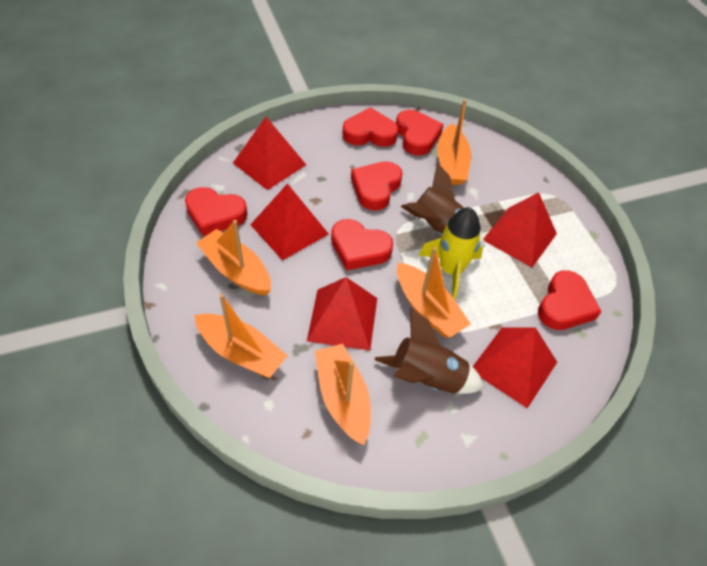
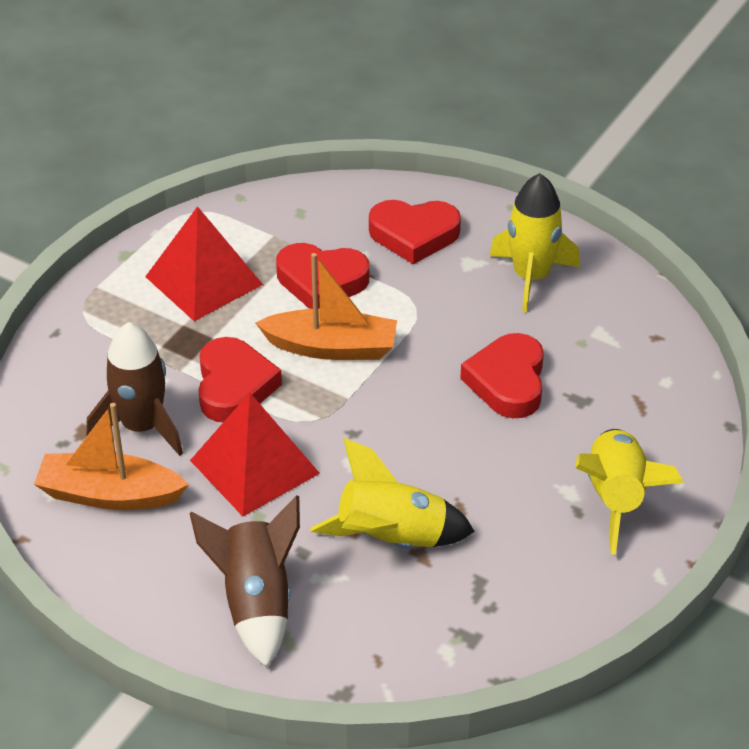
orange boat: [194,294,288,378] [196,220,271,296] [315,344,371,445] [397,247,471,338] [437,99,471,185] = 5 -> [34,403,189,510] [255,253,397,360] = 2
red heart: [185,187,248,236] [331,219,393,271] [342,107,399,147] [351,161,403,210] [396,110,444,155] [538,270,602,330] = 6 -> [198,337,282,422] [276,243,369,309] [369,200,461,264] [460,333,544,418] = 4
red pyramid: [233,117,306,190] [250,183,329,261] [307,277,377,351] [473,327,557,408] [484,192,557,268] = 5 -> [145,206,263,321] [190,392,320,516] = 2
yellow rocket: [419,207,483,300] = 1 -> [310,438,475,548] [489,173,580,312] [576,429,684,555] = 3

